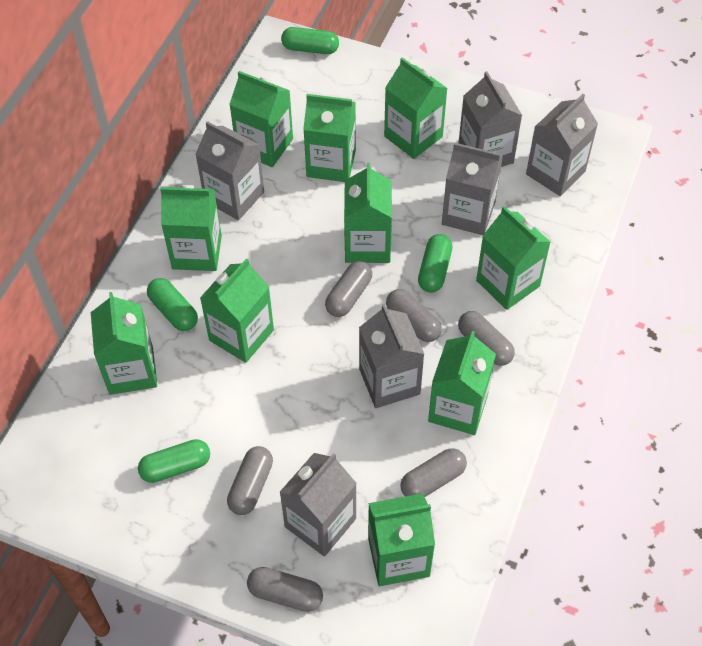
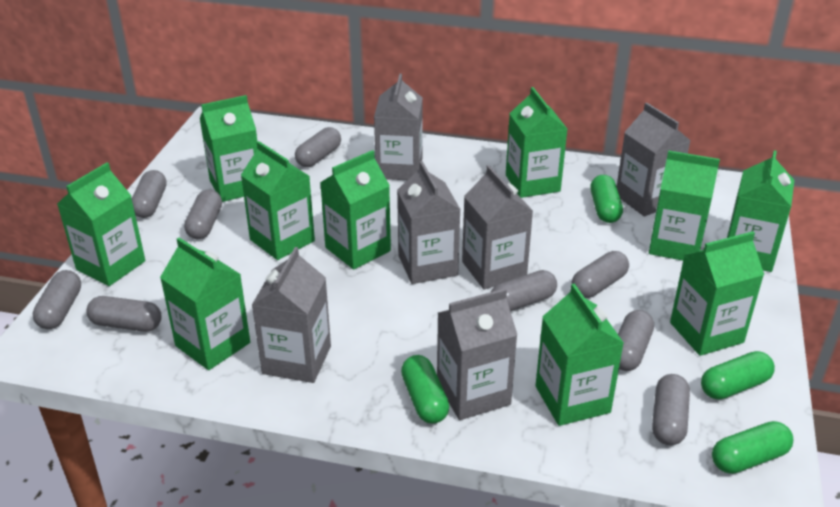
grey capsule: [227,446,273,515] [247,567,323,612] [325,261,372,317] [386,289,442,342] [400,448,467,497] [458,311,515,366] = 6 -> [33,270,81,329] [86,296,162,332] [132,170,167,218] [184,189,222,239] [295,127,341,167] [491,270,557,311] [572,251,629,298] [618,310,654,371] [652,374,690,445] = 9

